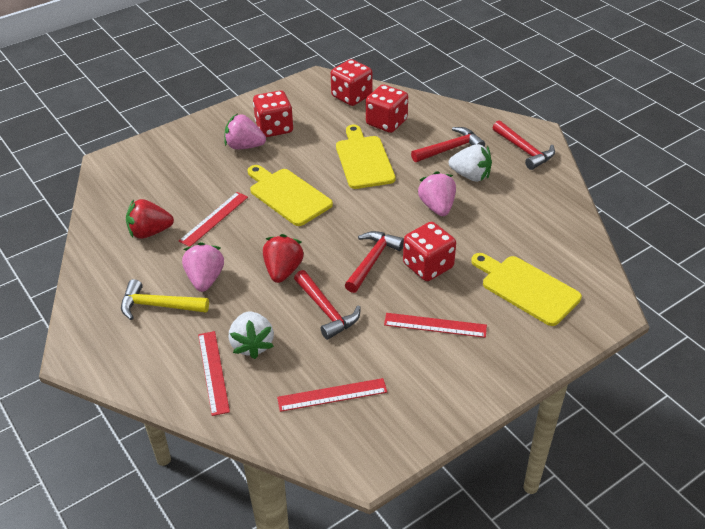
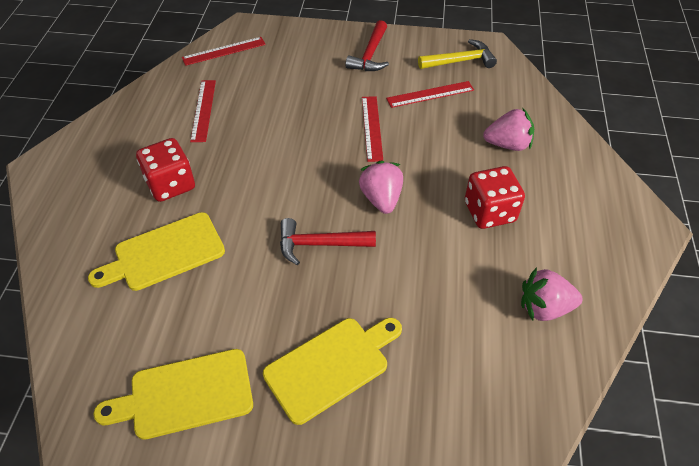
red dice: [253,90,293,137] [331,59,373,106] [366,84,408,133] [403,222,456,281] = 4 -> [136,138,195,202] [465,166,525,229] = 2
red hammer: [294,270,361,340] [345,231,404,293] [411,127,485,162] [492,121,555,170] = 4 -> [280,218,376,265] [345,20,389,71] = 2
red strawberry: [126,199,174,239] [263,234,304,283] = 2 -> none = 0
white strawberry: [229,312,274,359] [449,144,492,182] = 2 -> none = 0

